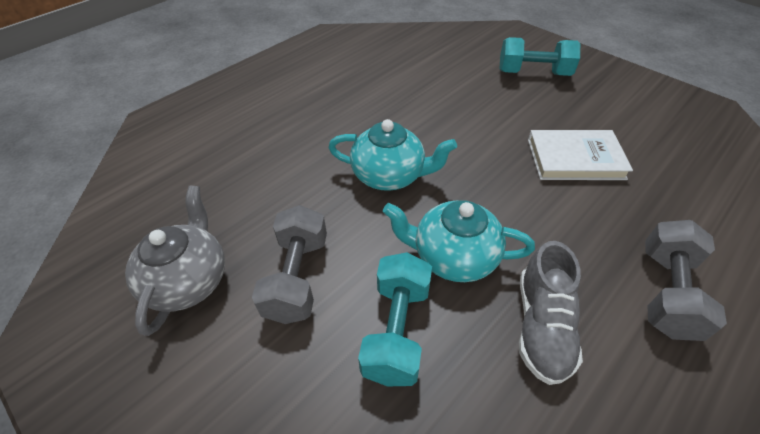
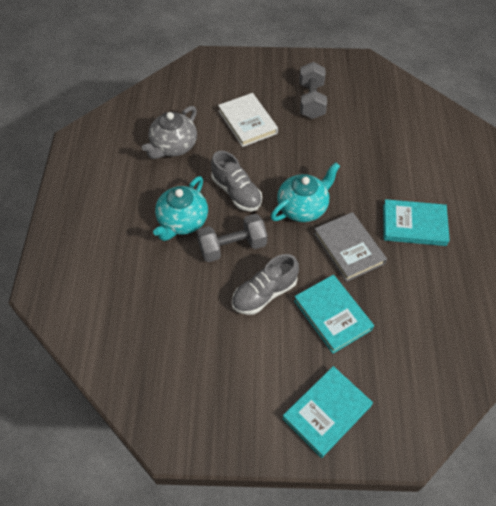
grey book: none = 0 -> [314,212,387,282] = 1
grey shoe: [519,241,583,385] = 1 -> [211,151,262,211] [232,254,299,315] = 2
turquoise book: none = 0 -> [282,366,373,458] [294,275,374,354] [383,199,450,246] = 3
turquoise dumbbell: [358,252,432,386] [500,37,580,76] = 2 -> none = 0

